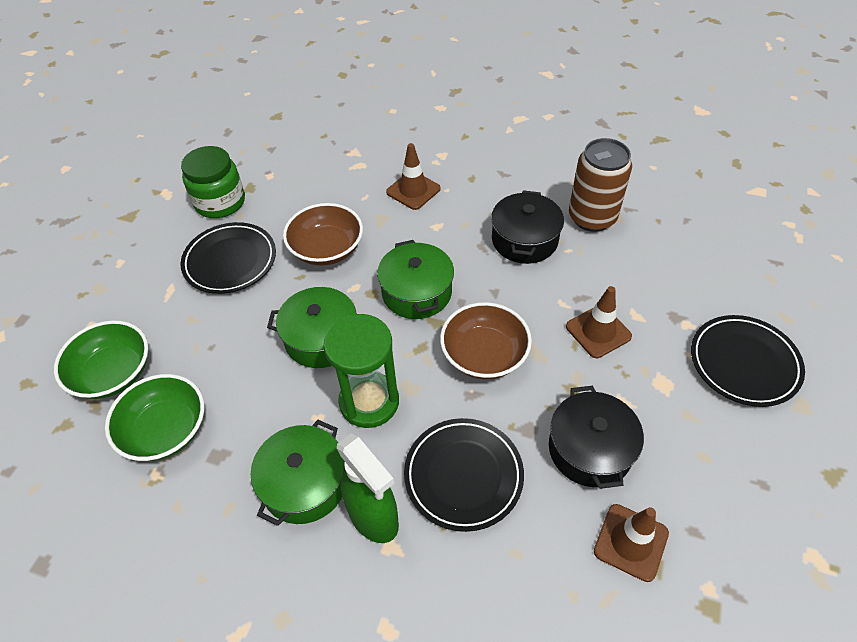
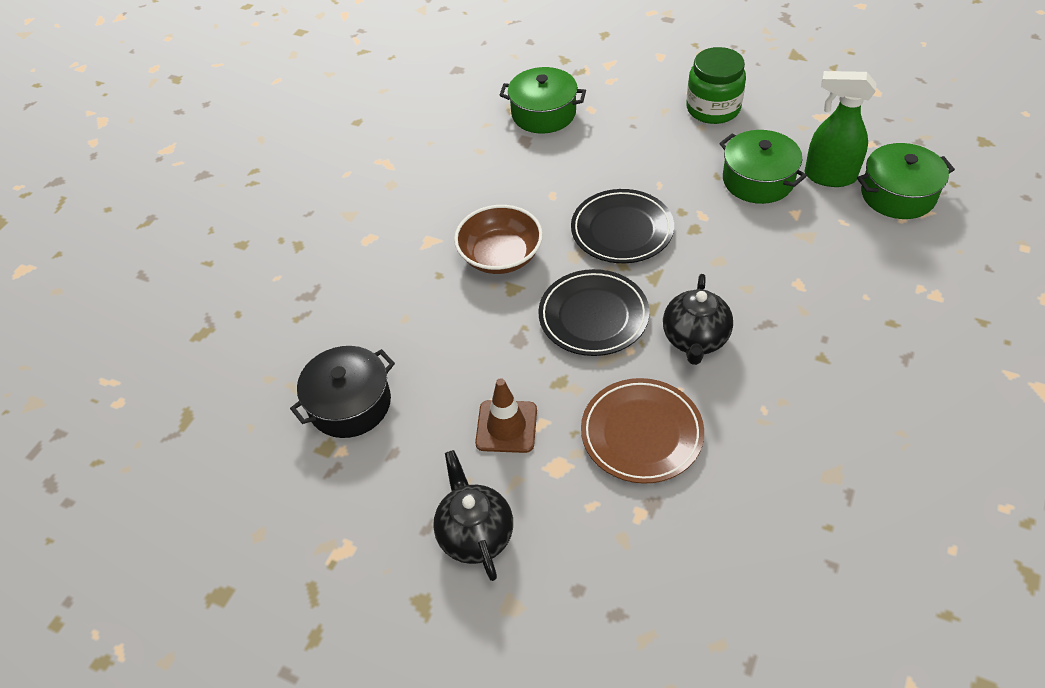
black plate: [180,222,276,294] [404,418,524,532] [691,315,805,407] = 3 -> [538,269,650,356] [571,189,674,263] = 2
black pot: [491,190,564,264] [549,386,644,489] = 2 -> [290,346,395,438] = 1
black teapot: none = 0 -> [433,450,513,581] [663,274,733,365] = 2
brown bowl: [283,203,363,266] [440,302,532,379] = 2 -> [454,205,543,274] = 1
brown can: [569,138,632,232] = 1 -> none = 0
brown plate: none = 0 -> [581,378,704,484] = 1
brown traffic cone: [386,143,441,210] [566,286,632,358] [594,504,669,582] = 3 -> [475,378,537,453] = 1
green bowl: [54,320,148,399] [105,374,204,461] = 2 -> none = 0
green hourglass: [323,314,399,428] = 1 -> none = 0

